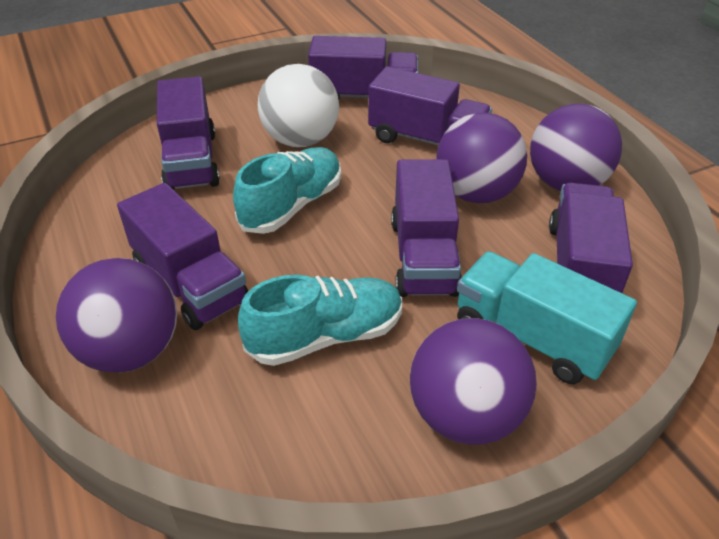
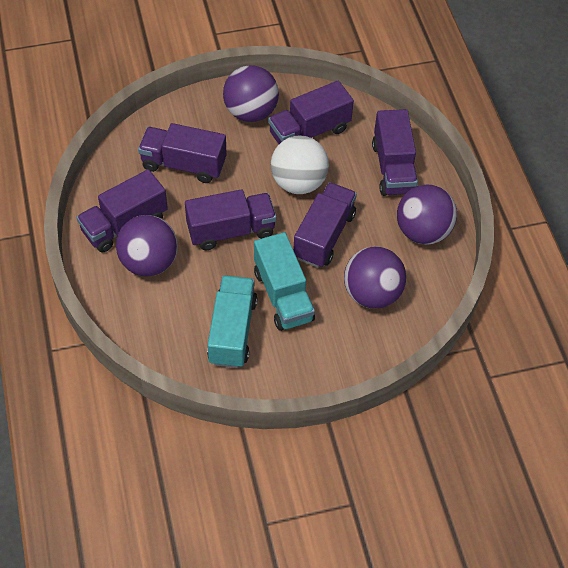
turquoise shoe: [233,147,341,234] [238,275,402,366] = 2 -> none = 0
turquoise truck: [457,252,637,384] = 1 -> [207,275,257,368] [254,232,315,331] = 2

